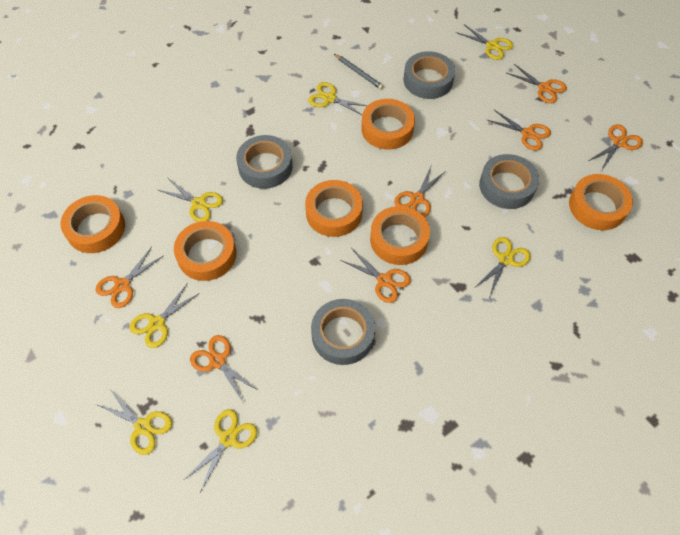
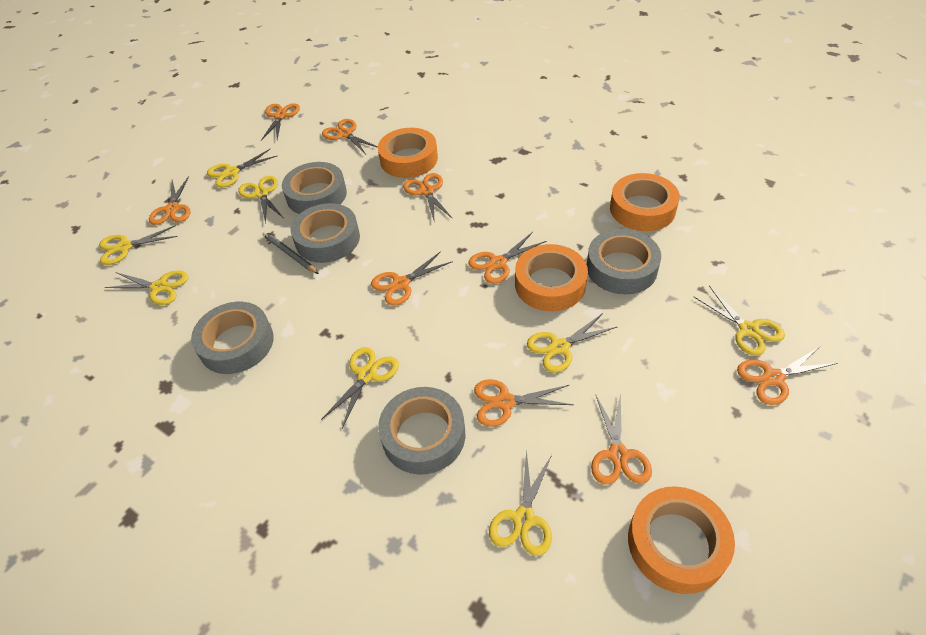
grey tape: [236,135,293,189] [311,299,375,365] [404,51,455,99] [479,154,539,209] = 4 -> [191,302,274,374] [282,162,347,214] [291,203,360,263] [378,387,465,475] [587,229,661,294] = 5
orange scissors: [96,247,163,308] [190,335,259,402] [340,248,411,303] [394,165,446,217] [487,110,551,150] [507,64,567,103] [589,124,643,171] = 7 -> [149,176,191,225] [261,103,300,140] [322,119,378,154] [371,251,453,306] [403,173,453,220] [468,232,547,284] [474,379,574,427] [591,393,652,485] [737,347,838,405] = 9
orange tape: [61,195,125,253] [174,221,236,281] [305,180,363,237] [361,99,415,150] [370,206,430,265] [569,174,633,230] = 6 -> [378,128,438,178] [515,244,588,311] [610,173,680,231] [628,486,735,594] = 4
yellow scissors: [96,389,172,455] [129,284,200,348] [158,178,223,222] [184,409,257,492] [308,82,368,115] [456,24,513,60] [474,237,531,296] = 7 -> [99,225,178,265] [105,270,188,305] [207,149,277,188] [238,176,283,224] [321,347,399,429] [489,450,552,556] [527,313,618,373] [694,286,785,356] = 8

